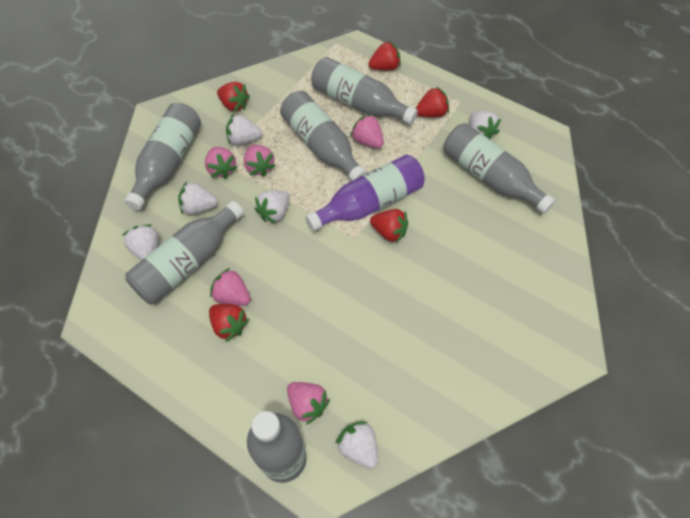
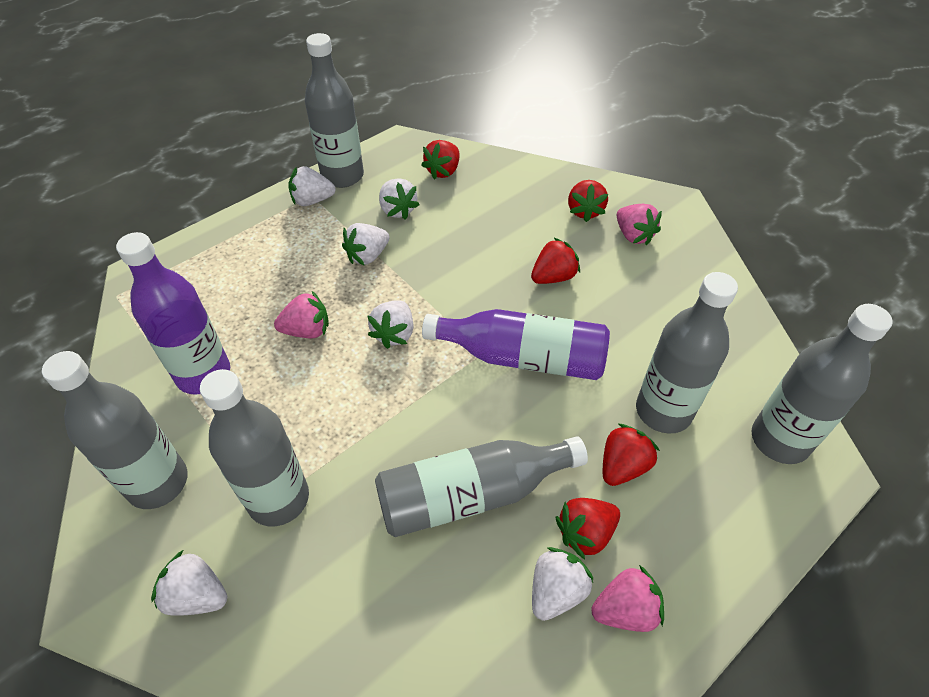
pink strawberry: [205,147,237,179] [210,268,251,306] [244,145,276,177] [287,382,330,425] [350,114,384,148] = 5 -> [274,291,329,338] [591,565,664,632] [617,204,662,246] = 3
purple bottle: [306,155,425,231] = 1 -> [116,232,230,395] [422,309,610,380] = 2

